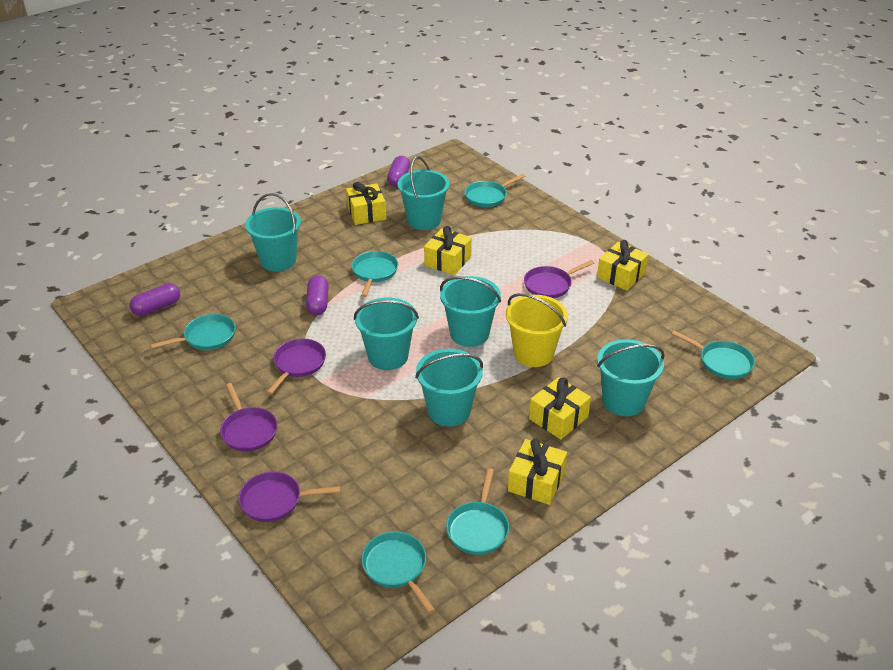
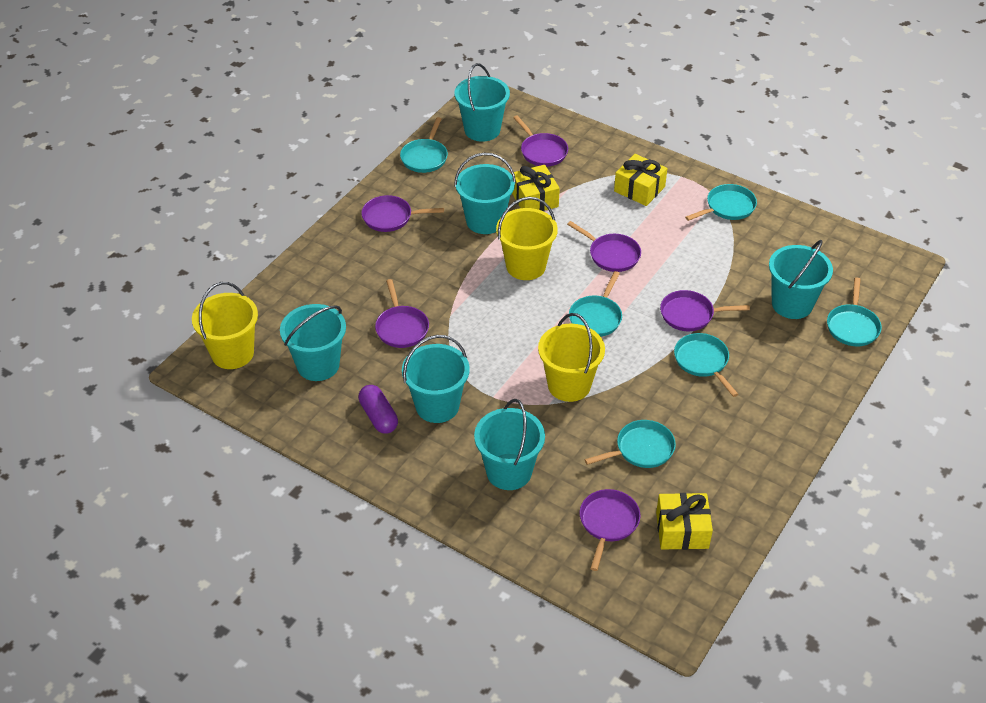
purple capsule: [130,283,180,316] [306,275,329,315] [387,156,410,187] = 3 -> [358,385,398,434] = 1
purple pan: [220,383,278,452] [239,472,340,522] [267,339,326,395] [524,260,594,298] = 4 -> [361,195,444,232] [375,279,429,348] [513,115,568,167] [567,221,641,272] [580,489,641,571] [660,290,750,331] = 6
yellow bucket: [506,293,568,367] = 1 -> [192,282,258,369] [496,197,558,280] [538,313,605,402] = 3
yellow gift: [346,182,386,225] [424,226,472,275] [508,439,567,505] [529,377,591,440] [597,240,649,291] = 5 -> [511,165,560,211] [614,154,667,206] [656,493,713,550] = 3

